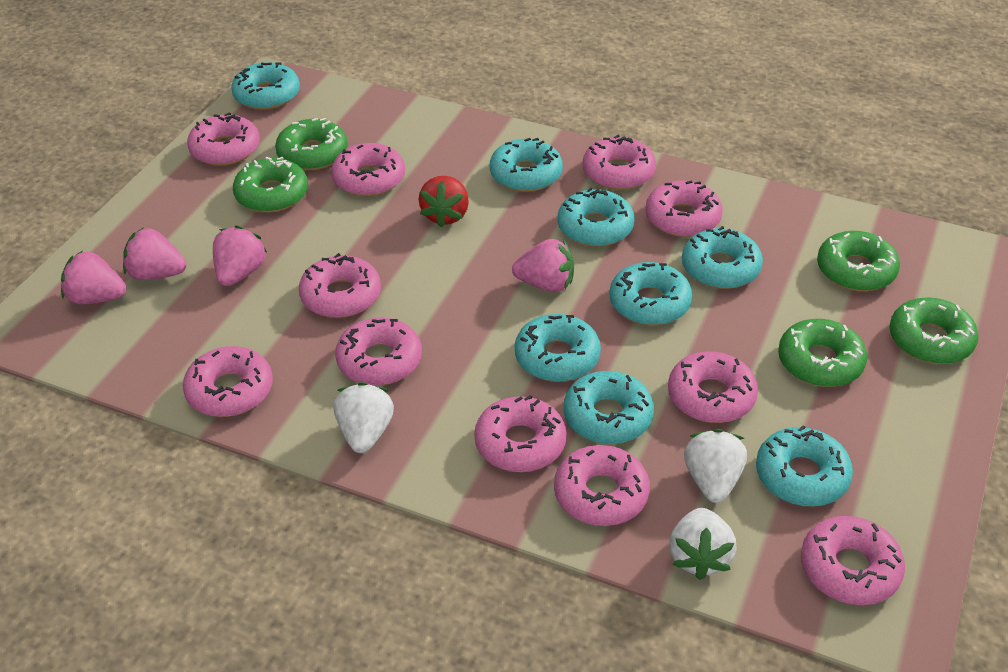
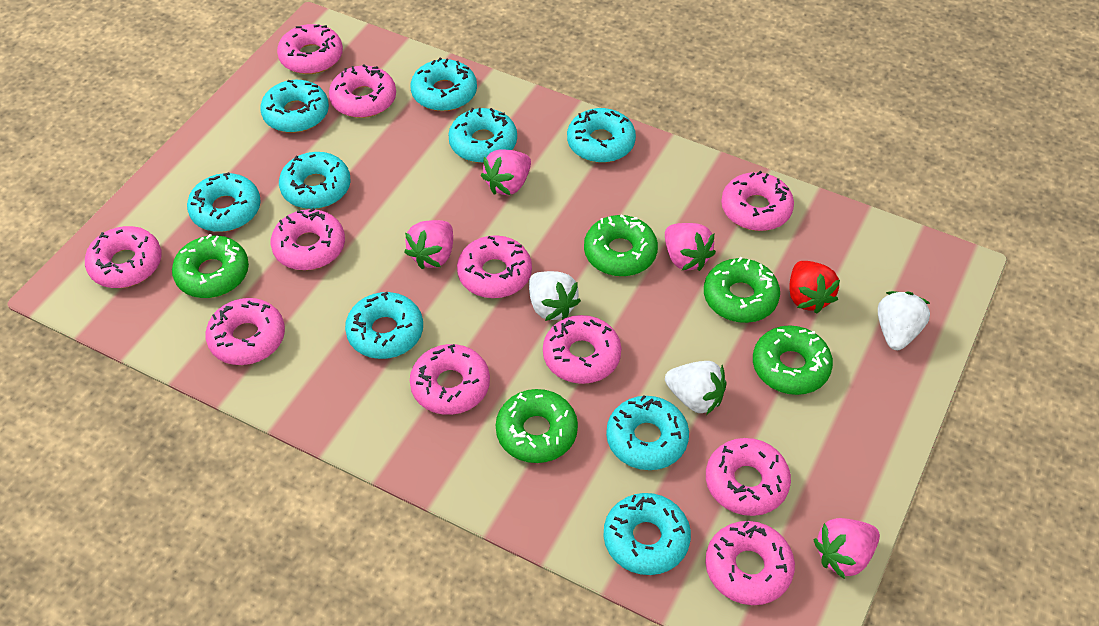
turquoise donut: [231,62,300,110] [490,138,563,192] [515,314,601,382] [558,187,635,247] [564,371,654,444] [609,262,692,325] [682,226,763,289] [756,425,853,506] = 8 -> [187,172,261,232] [260,80,329,133] [279,152,351,209] [345,292,423,359] [410,58,477,111] [448,108,517,163] [567,108,636,163] [603,493,691,575] [606,395,689,470] = 9

